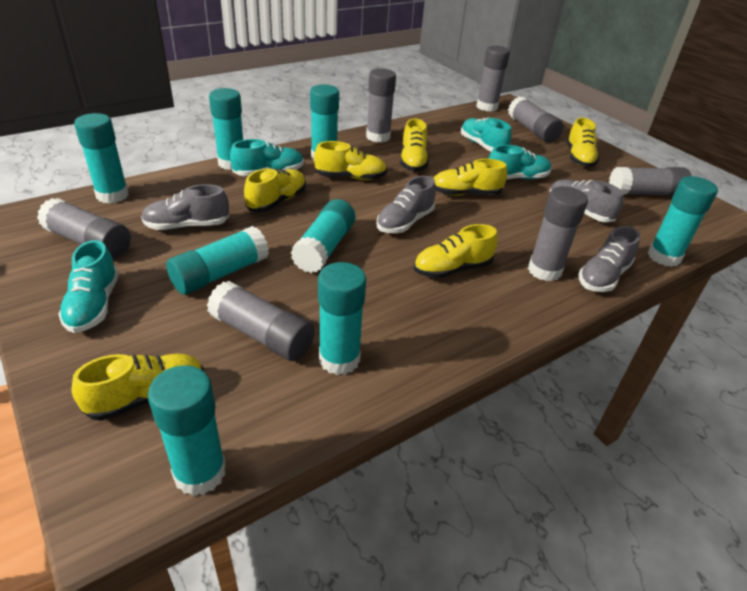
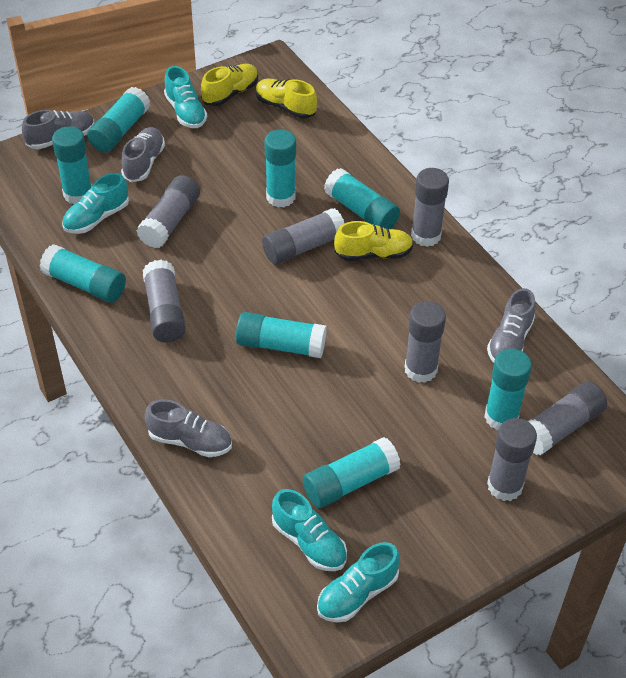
yellow shoe: [72,354,204,421] [244,168,306,212] [314,141,387,180] [400,119,429,171] [414,224,498,278] [434,159,507,196] [566,118,599,167] = 7 -> [201,64,258,106] [256,79,317,119] [334,221,413,261] = 3

